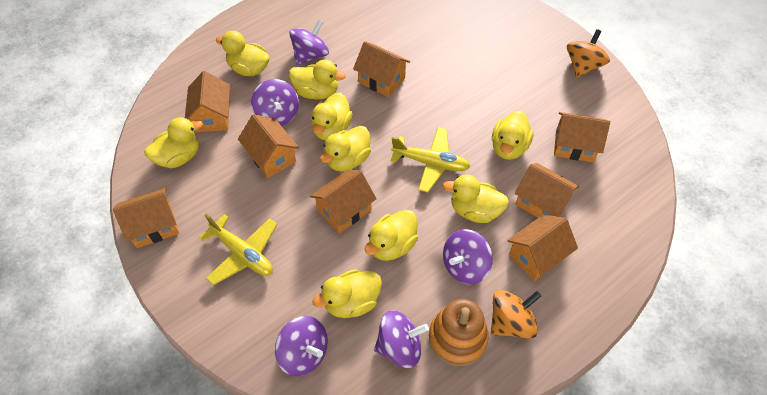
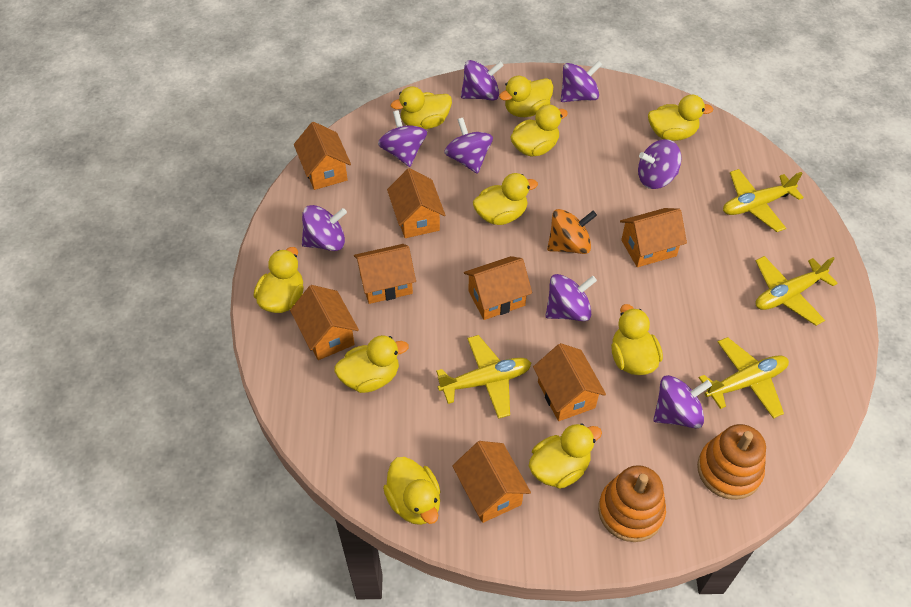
orange spinning top: [491,290,541,339] [567,29,610,78] = 2 -> [547,209,597,254] = 1
orange stacking toy: [429,299,489,366] = 1 -> [598,465,666,542] [697,424,766,500] = 2
purple spinning top: [251,79,299,126] [275,316,328,376] [289,20,329,65] [374,310,429,368] [443,229,493,284] = 5 -> [302,205,347,251] [378,110,427,167] [444,118,493,174] [461,60,504,101] [545,274,597,321] [561,60,602,102] [638,139,682,189] [653,375,712,429] = 8
yellow duck: [145,117,203,168] [216,31,270,76] [289,60,346,100] [311,93,353,140] [312,269,382,318] [320,126,371,171] [365,210,418,261] [443,175,509,223] [492,111,533,160] = 9 -> [254,247,304,313] [334,335,409,393] [383,457,441,525] [391,86,452,129] [473,173,538,225] [499,76,554,117] [510,104,568,157] [529,423,602,489] [611,304,663,375] [648,95,713,141] = 10
yellow plane: [199,214,277,285] [390,127,470,193] = 2 -> [436,335,531,419] [699,337,789,419] [723,169,804,232] [755,256,838,326] = 4

